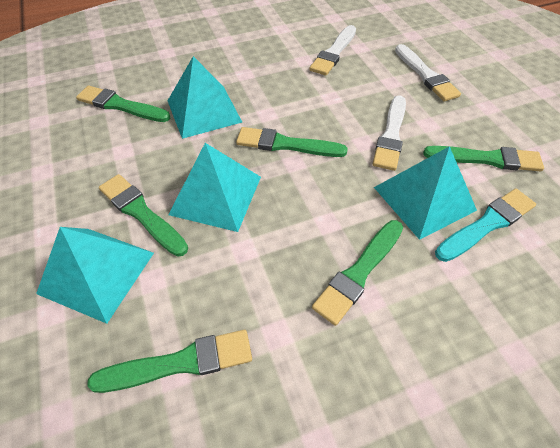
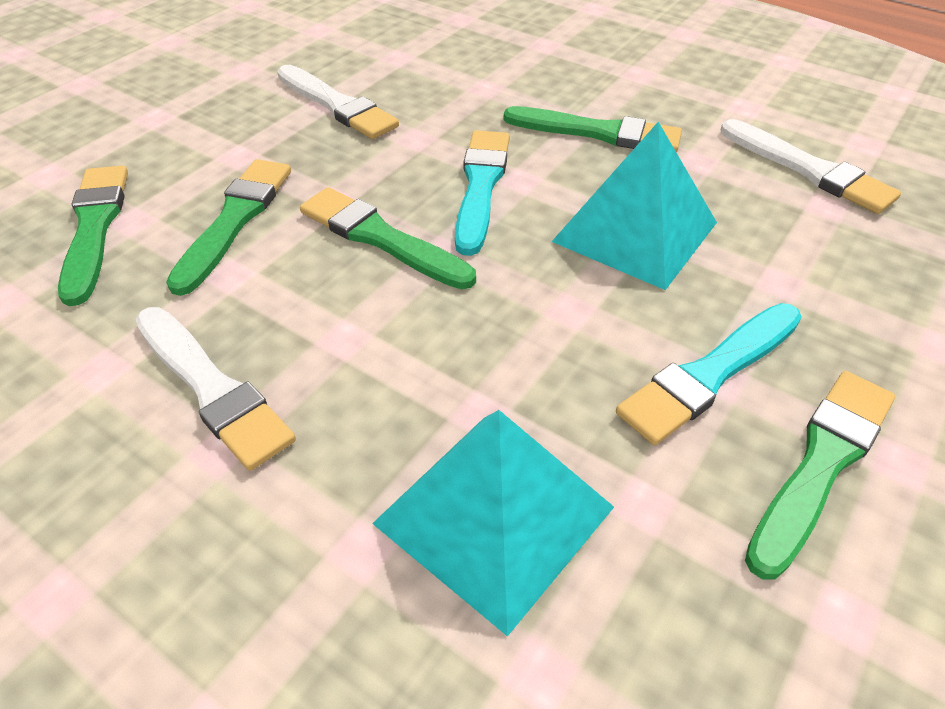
green brush: [76,86,170,122] [87,330,252,393] [99,174,188,257] [236,127,348,157] [312,220,403,326] [423,146,544,171] = 6 -> [58,165,128,306] [166,159,291,296] [300,187,476,289] [503,106,682,152] [745,371,895,580] = 5
turquoise brush: [435,189,536,262] = 1 -> [455,130,510,256] [616,303,802,445] = 2
turquoise pyramid: [36,227,154,324] [168,56,242,139] [168,143,261,232] [374,146,477,240] = 4 -> [372,410,614,637] [552,122,717,290] = 2

